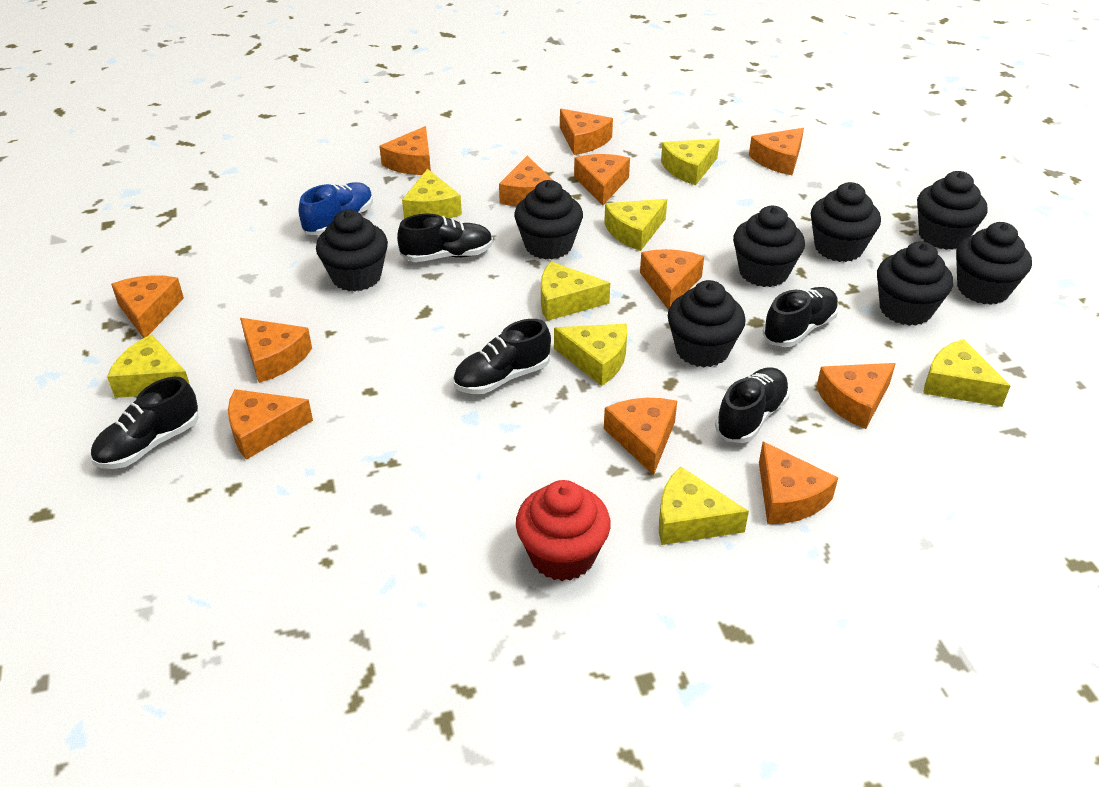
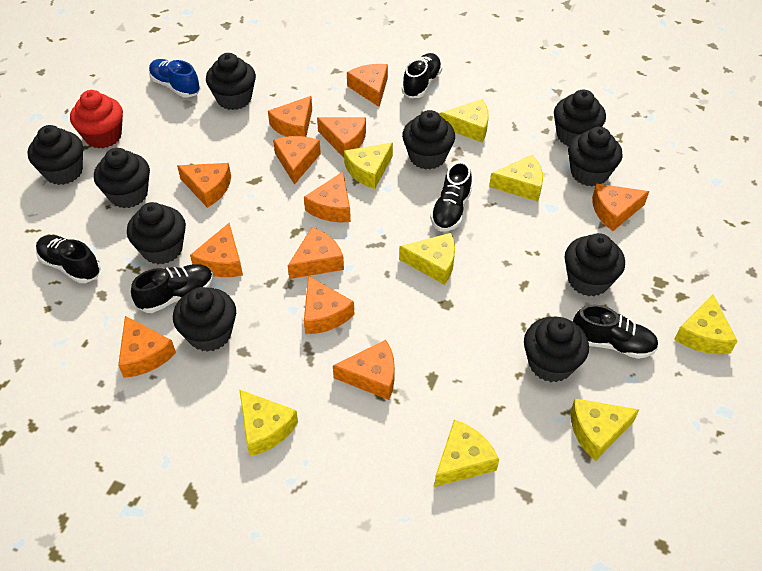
black cupcake: [316,210,388,292] [514,180,583,259] [668,280,746,367] [733,206,805,287] [811,182,881,262] [877,241,953,326] [917,171,988,250] [956,222,1032,305] = 8 -> [28,125,83,185] [94,148,150,208] [127,202,186,264] [173,287,236,352] [206,53,256,110] [402,110,455,170] [524,317,589,382] [554,90,606,146] [564,233,625,296] [568,127,623,187] = 10

